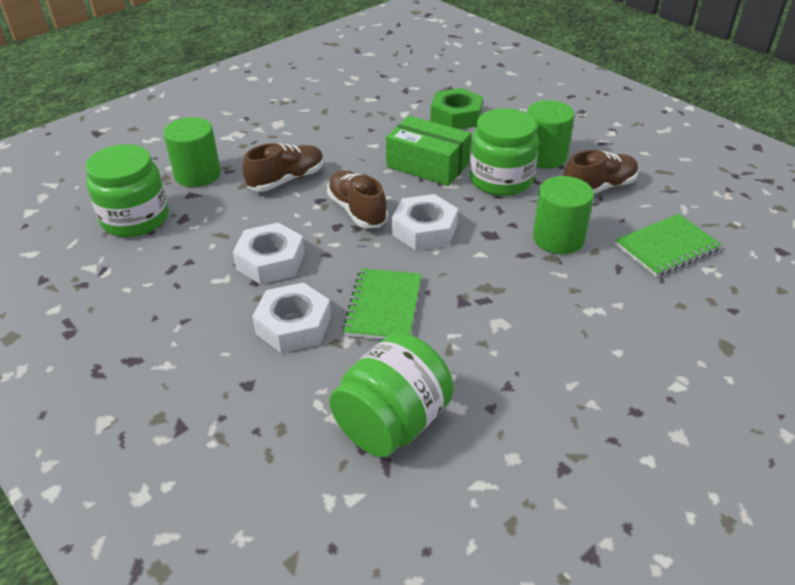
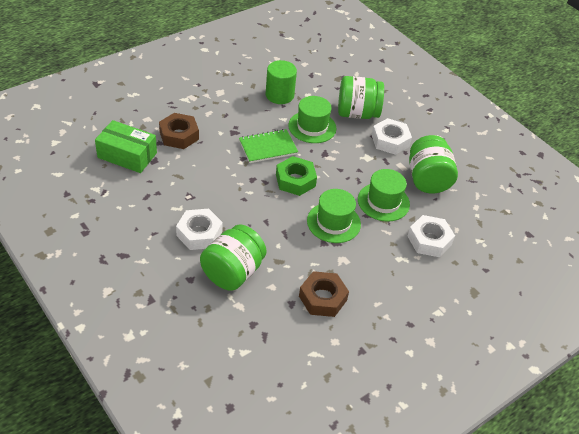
brown nut: none = 0 -> [159,113,199,149] [299,271,349,317] = 2
brown shoe: [242,143,324,192] [327,170,388,228] [564,150,639,194] = 3 -> none = 0
green cylinder: [164,117,221,187] [527,100,575,169] [533,176,594,254] = 3 -> [266,60,297,104] = 1
green hat: none = 0 -> [288,96,336,143] [307,189,361,243] [358,169,410,222] = 3
green notebook: [342,268,422,340] [615,214,722,277] = 2 -> [239,129,298,163] = 1

